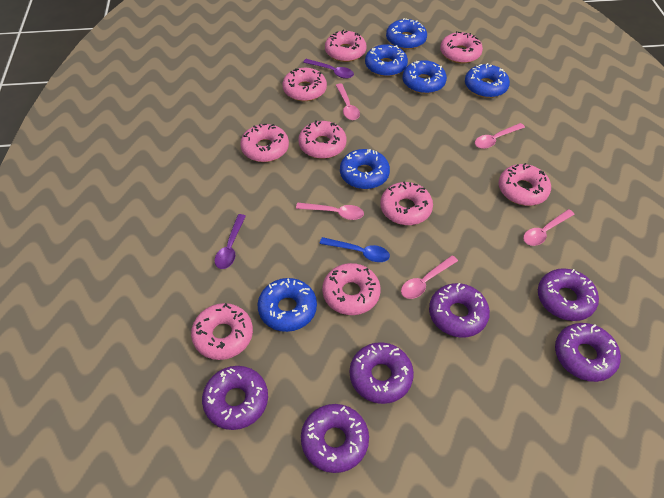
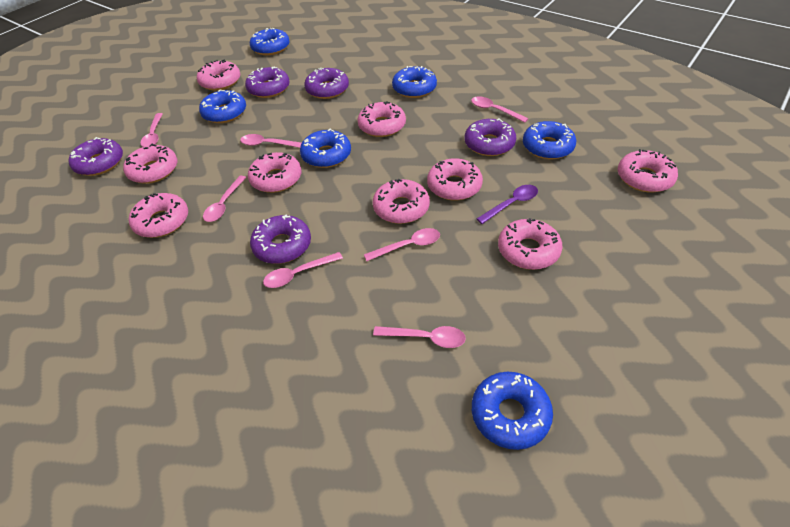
blue spoon: [319,237,390,262] = 1 -> none = 0
pink spoon: [296,203,364,220] [336,83,360,120] [401,255,458,299] [475,123,525,149] [523,209,575,246] = 5 -> [140,113,163,147] [203,176,247,222] [240,134,301,148] [263,252,343,288] [364,228,440,261] [373,326,466,348] [471,96,528,123] = 7
purple donut: [202,366,268,430] [301,404,369,473] [350,342,414,404] [429,283,490,338] [538,268,599,321] [555,323,621,382] = 6 -> [69,137,123,176] [245,66,290,98] [250,215,311,264] [304,68,349,99] [465,118,516,156] = 5
purple spoon: [215,214,246,269] [303,59,354,79] = 2 -> [477,185,538,224] = 1

